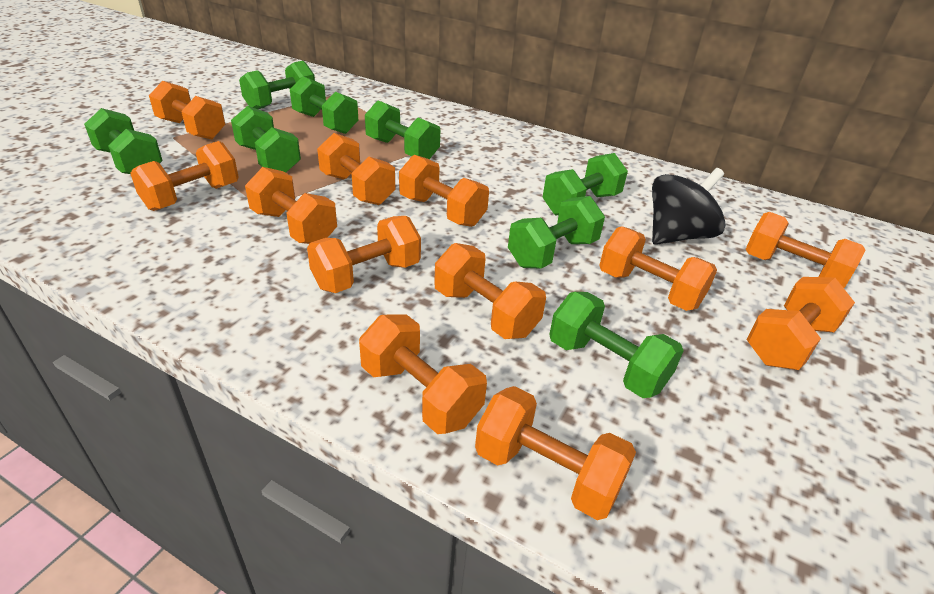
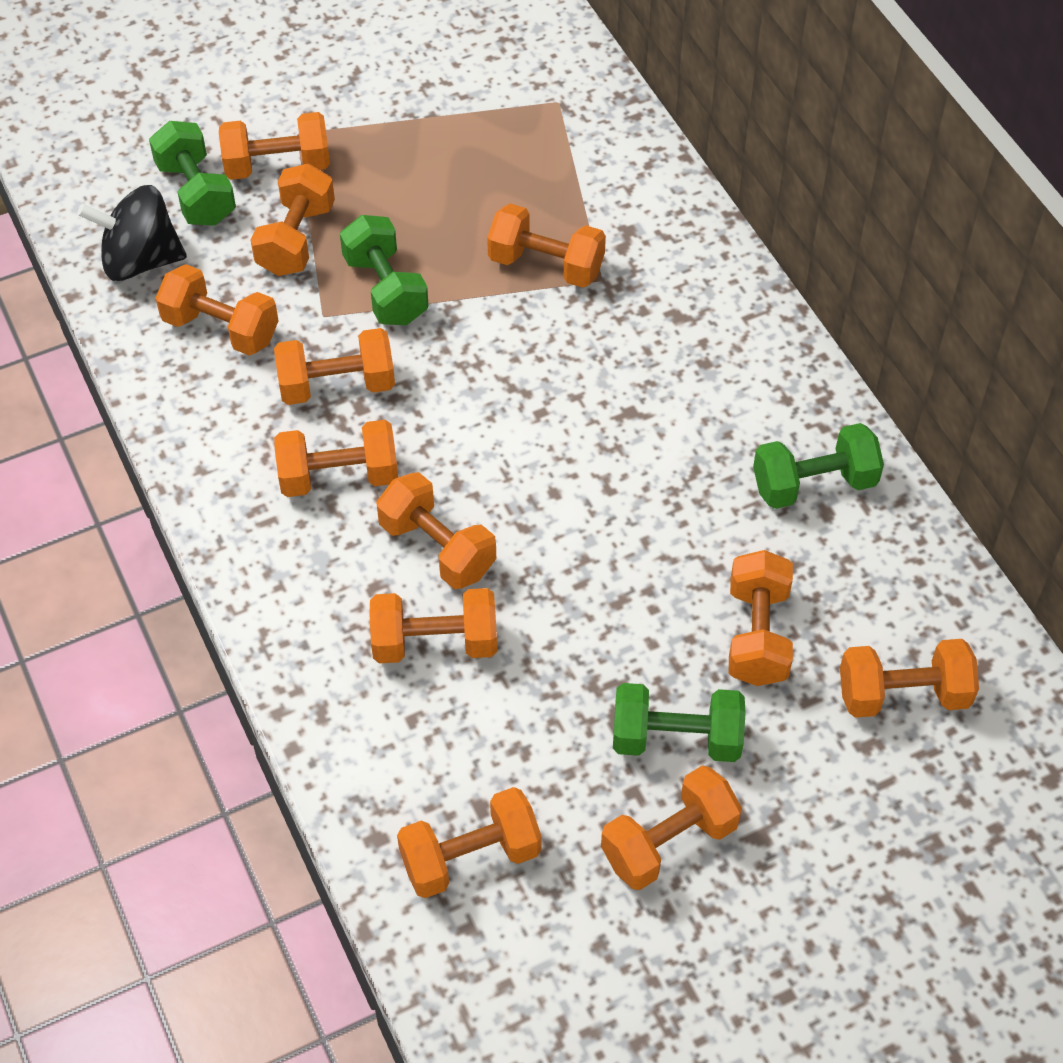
green dumbbell: [84,108,163,174] [231,106,301,172] [239,61,315,109] [290,76,358,134] [365,100,440,159] [508,196,605,269] [543,153,628,215] [549,292,684,398] = 8 -> [149,121,236,226] [340,215,429,325] [613,683,746,762] [753,423,884,509] = 4

